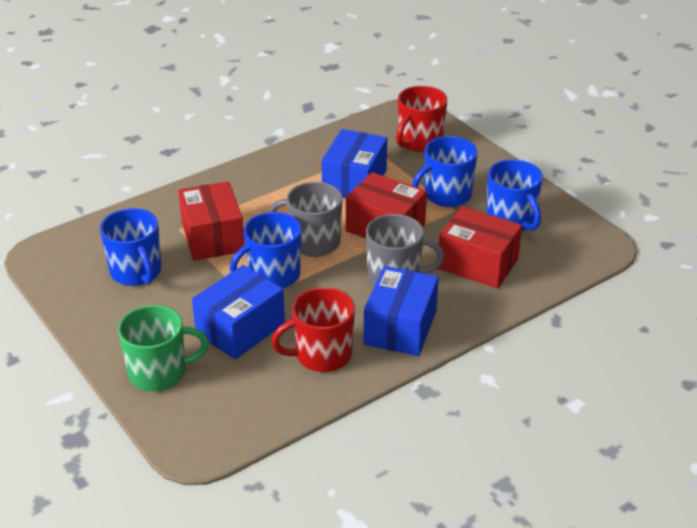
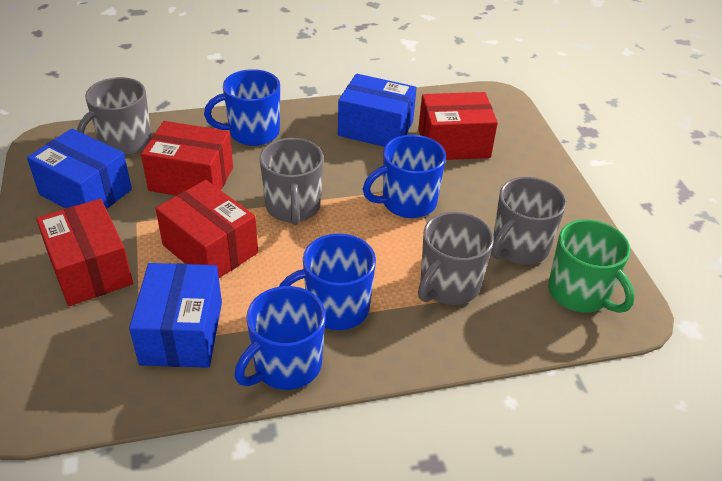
grey mug: [269,182,343,257] [366,214,444,286] = 2 -> [77,77,151,156] [259,138,323,225] [418,212,494,305] [491,177,566,265] = 4
red box: [178,181,245,261] [346,172,427,238] [438,206,522,289] = 3 -> [36,199,133,306] [141,121,233,196] [155,180,258,278] [418,92,498,160] = 4
red mug: [271,287,355,372] [396,86,447,152] = 2 -> none = 0

